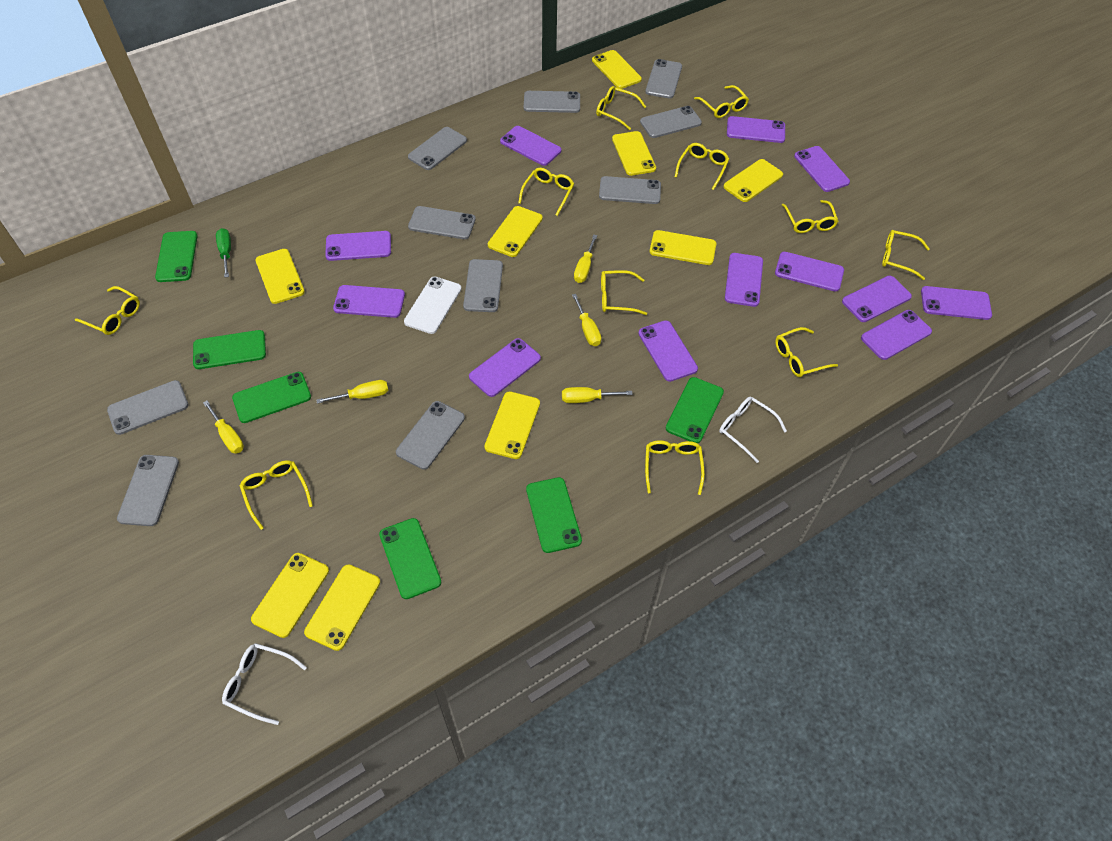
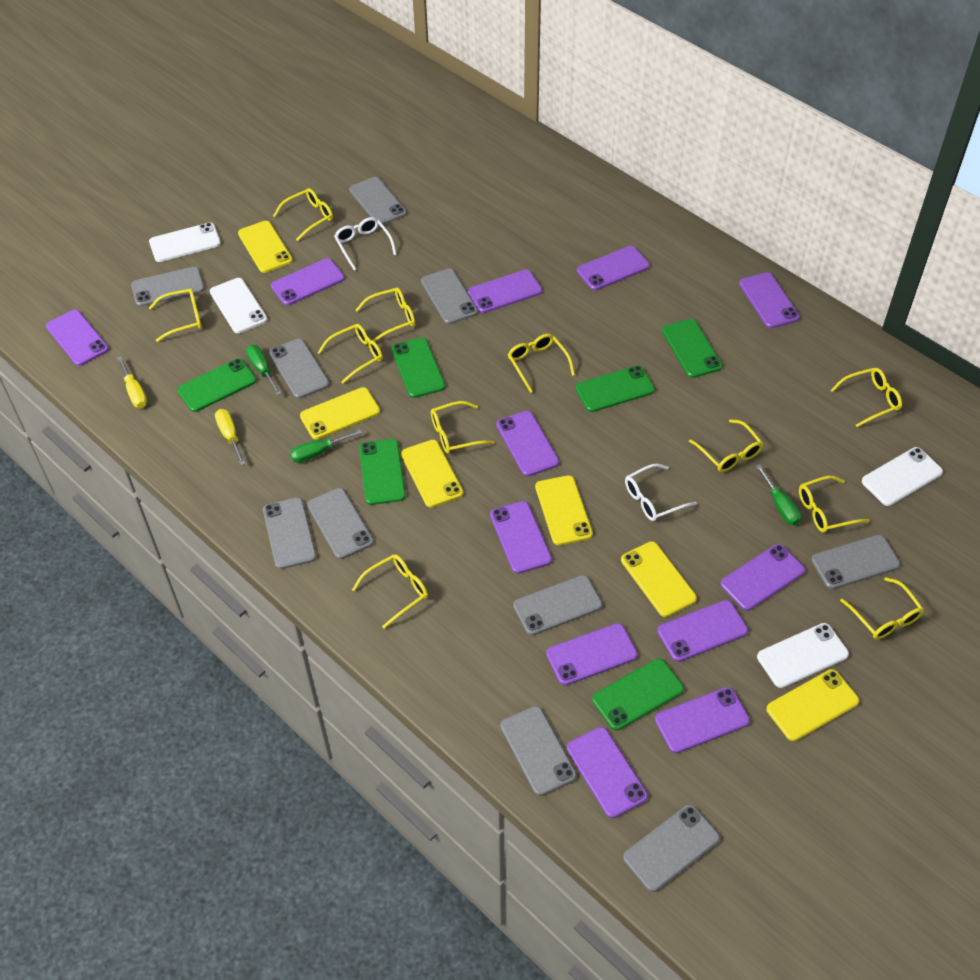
green screwdriver: [216,228,231,278] = 1 -> [246,345,282,395] [290,430,362,463] [756,464,801,525] = 3
white phone: [404,277,461,334] = 1 -> [149,223,221,262] [210,278,268,333] [757,623,849,688] [862,447,943,506] = 4
yellow phone: [251,553,329,638] [255,249,305,304] [304,564,380,651] [484,391,540,459] [488,206,543,257] [592,50,642,89] [612,131,656,176] [650,230,716,265] [723,159,783,202] = 9 -> [238,221,293,273] [300,387,380,439] [401,440,463,508] [535,475,593,545] [621,541,697,617] [766,669,859,741] = 6
yellow screwdriver: [203,401,244,454] [316,380,388,404] [562,387,633,403] [572,294,601,346] [574,234,597,283] = 5 -> [117,356,147,408] [215,409,246,465] = 2

